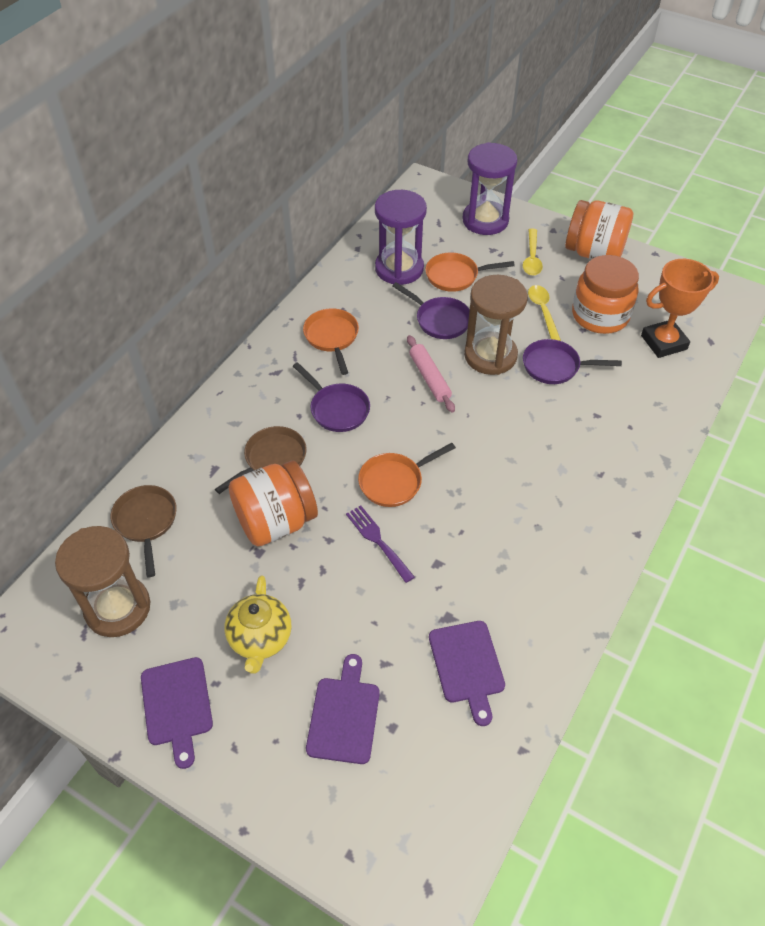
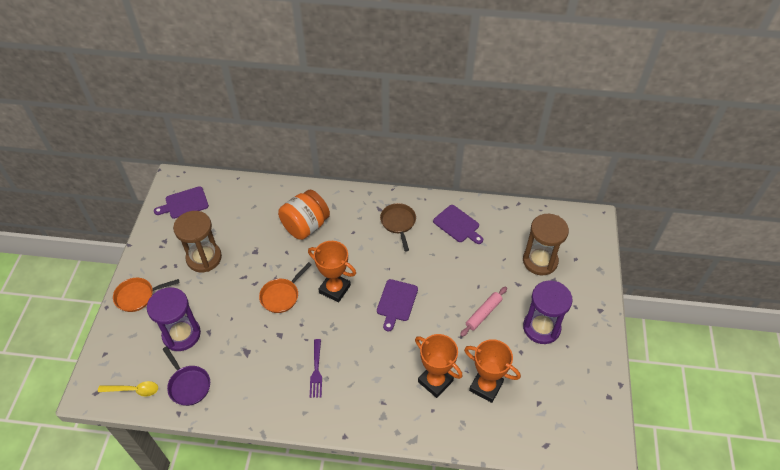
brown pan: [111,485,177,577] [215,426,307,494] = 2 -> [380,203,416,251] = 1
orange jar: [229,460,318,546] [565,200,633,259] [572,255,639,334] = 3 -> [278,190,330,240] = 1
orange pan: [303,308,359,375] [358,443,456,507] [425,253,515,292] = 3 -> [113,278,180,312] [259,262,312,313] = 2
orange trophy: [641,259,719,358] = 1 -> [308,241,356,303] [415,334,462,398] [464,339,521,403] = 3
purple pan: [293,362,370,432] [393,282,470,339] [523,339,622,384] = 3 -> [163,346,210,406] = 1
yellow spoon: [523,229,543,276] [528,285,561,341] = 2 -> [98,381,158,396] = 1
yellow teapot: [224,575,291,673] = 1 -> none = 0

